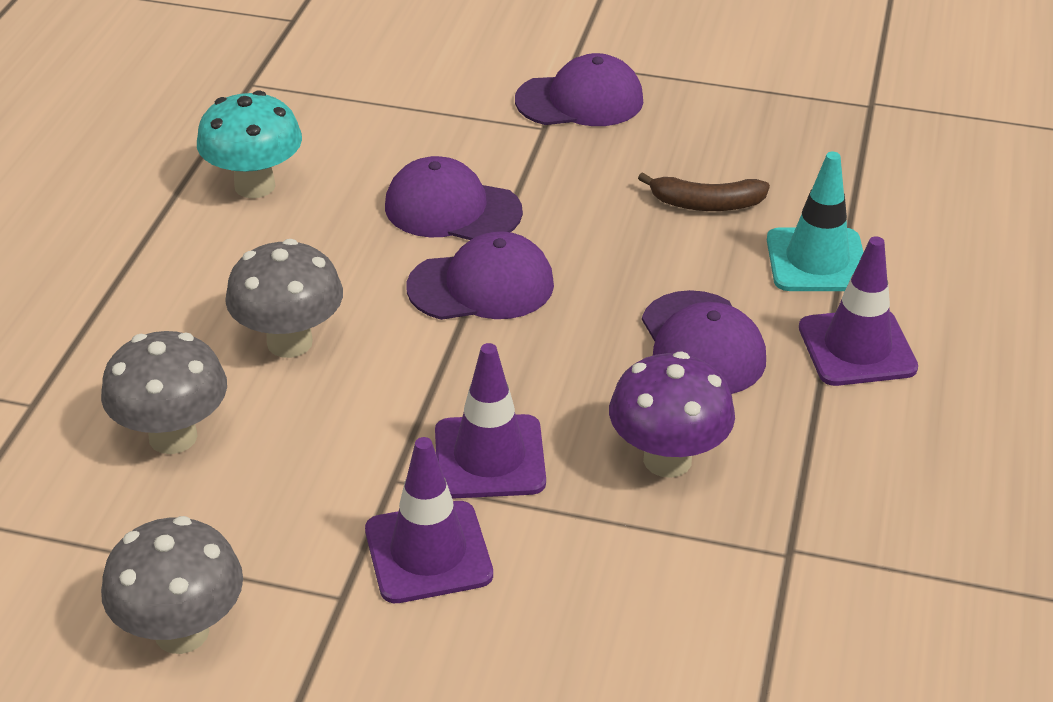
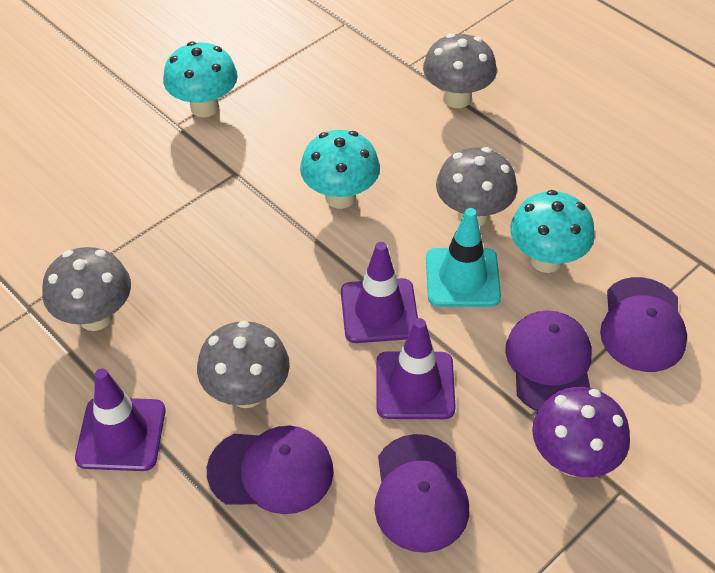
brown banana: [638,172,770,211] = 1 -> none = 0
grey mushroom: [101,331,227,454] [101,516,243,654] [225,239,343,358] = 3 -> [42,247,131,331] [197,321,290,408] [423,33,497,108] [436,147,517,226] = 4
turquoise mushroom: [197,90,302,198] = 1 -> [163,42,238,117] [300,130,380,209] [510,190,595,273] = 3

